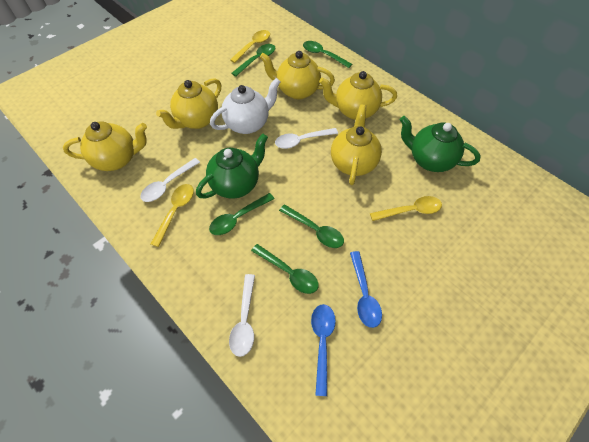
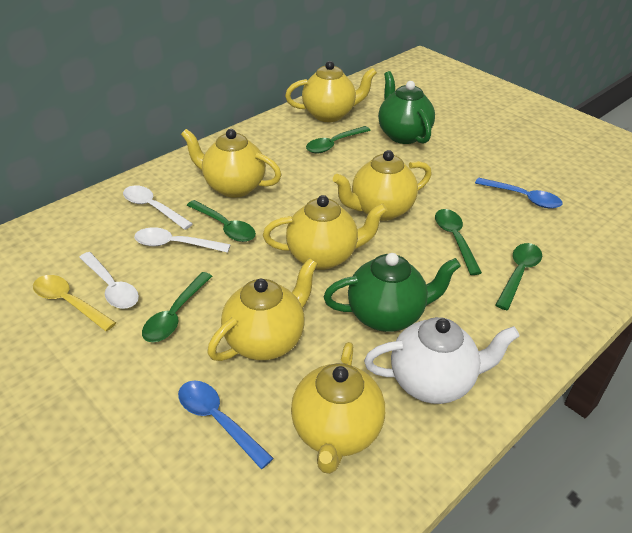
yellow spoon: [151,184,194,247] [230,30,270,63] [370,196,442,221] = 3 -> [33,275,116,331] = 1
yellow teapot: [63,121,147,171] [156,78,221,129] [260,51,335,99] [319,71,397,120] [331,105,382,185] = 5 -> [181,129,282,198] [207,258,318,361] [263,195,388,270] [285,61,377,122] [291,342,385,474] [333,150,432,221] = 6

